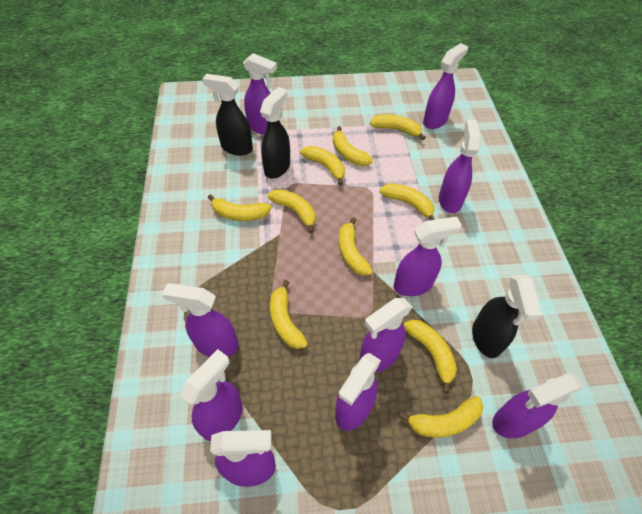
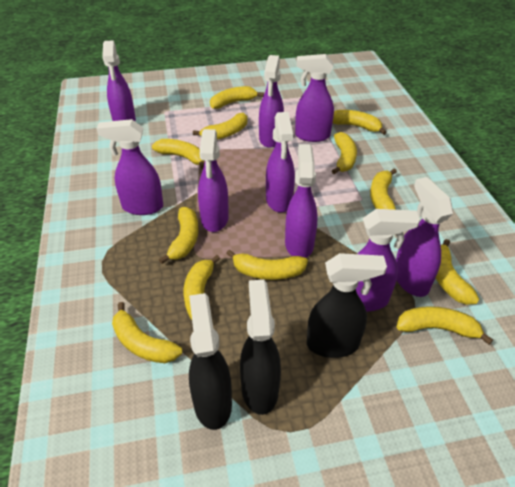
purple spray bottle: [162,283,238,357] [180,349,243,441] [210,430,276,487] [243,53,277,135] [335,353,381,431] [359,298,412,373] [394,216,462,296] [423,43,468,129] [439,119,481,213] [492,373,584,439] = 10 -> [96,119,163,215] [102,40,136,122] [198,129,229,232] [259,55,284,148] [266,112,295,213] [285,144,318,258] [295,54,334,142] [356,209,420,312] [396,177,453,297] = 9
yellow banana: [208,194,271,221] [268,189,316,233] [270,280,308,349] [300,146,345,185] [333,126,373,166] [339,217,372,276] [370,114,426,140] [380,183,435,220] [399,396,483,438] [404,320,457,393] = 10 -> [112,302,182,363] [152,139,204,169] [159,207,199,264] [183,255,220,320] [193,113,247,140] [210,86,264,109] [226,250,308,280] [332,132,357,174] [333,110,387,135] [370,169,397,210] [397,306,493,345] [436,239,479,305] = 12

